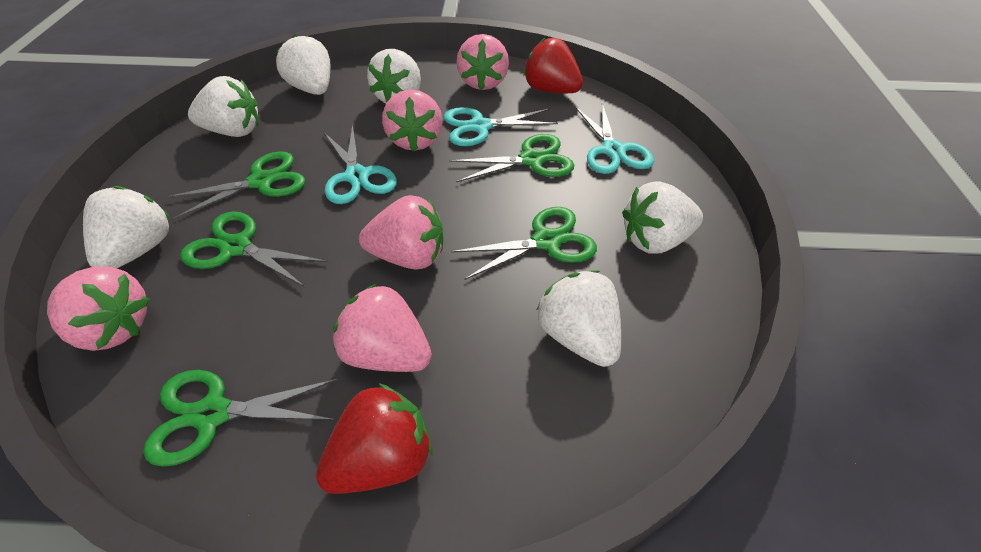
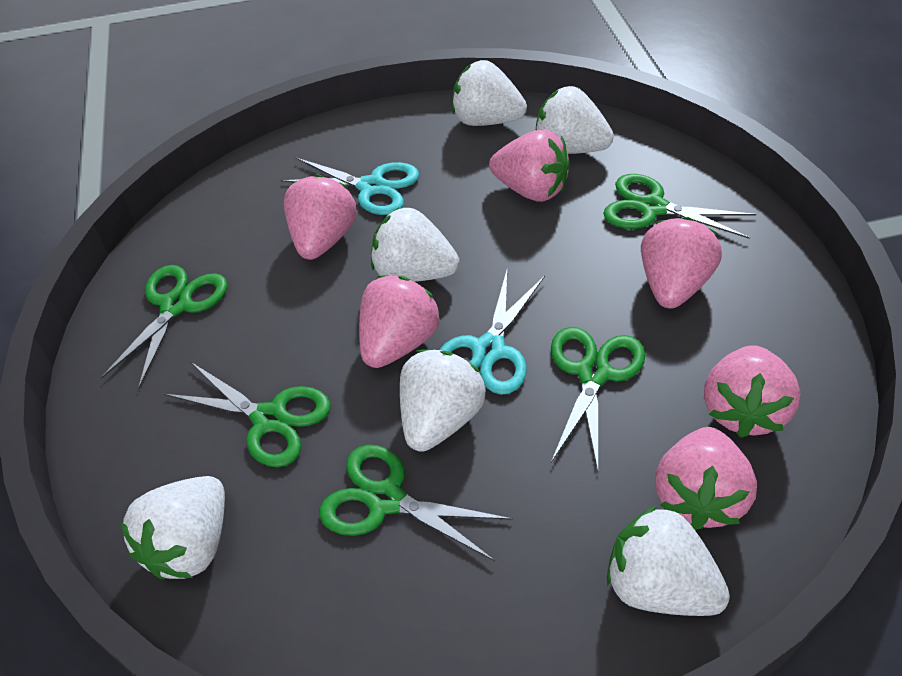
pink strawberry: [47,266,150,351] [333,284,432,372] [359,195,443,269] [382,89,443,152] [456,34,509,90] = 5 -> [284,174,357,260] [359,276,440,368] [489,129,570,202] [641,217,722,309] [655,427,757,530] [704,345,800,438] = 6
red strawberry: [316,383,432,494] [523,37,583,93] = 2 -> none = 0
turquoise scissors: [324,124,397,204] [444,107,558,146] [575,104,654,174] = 3 -> [281,157,419,215] [439,270,545,395] = 2

